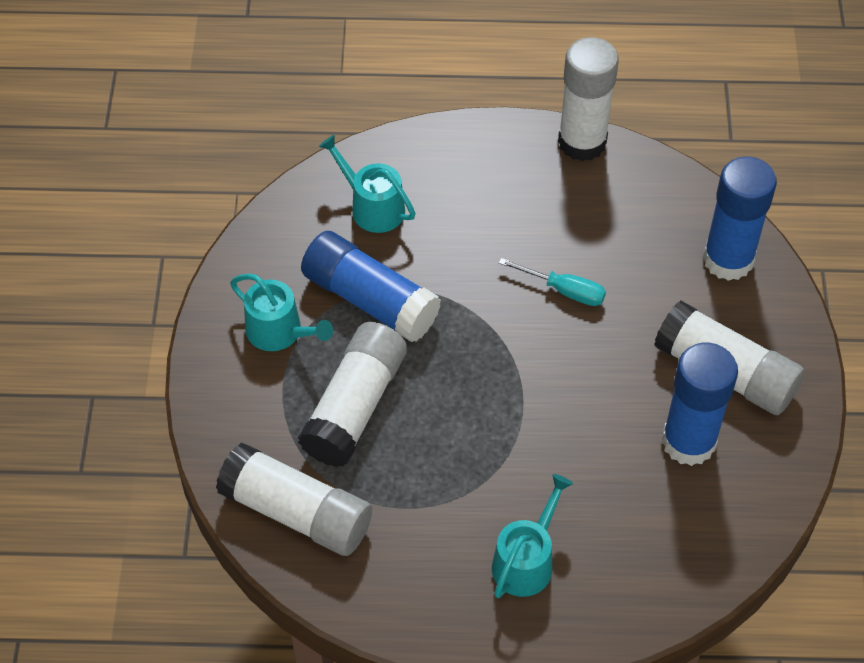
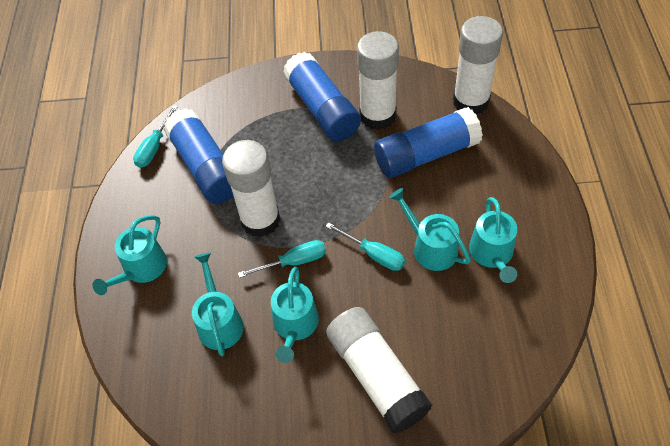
turquoise screwdriver: [499,258,606,306] = 1 -> [133,105,178,168] [238,240,326,278] [325,222,405,271] = 3
turquoise watering can: [230,274,333,351] [319,135,416,233] [492,474,573,598] = 3 -> [93,215,167,295] [192,253,244,356] [271,267,319,363] [389,188,471,271] [469,197,517,283] = 5

